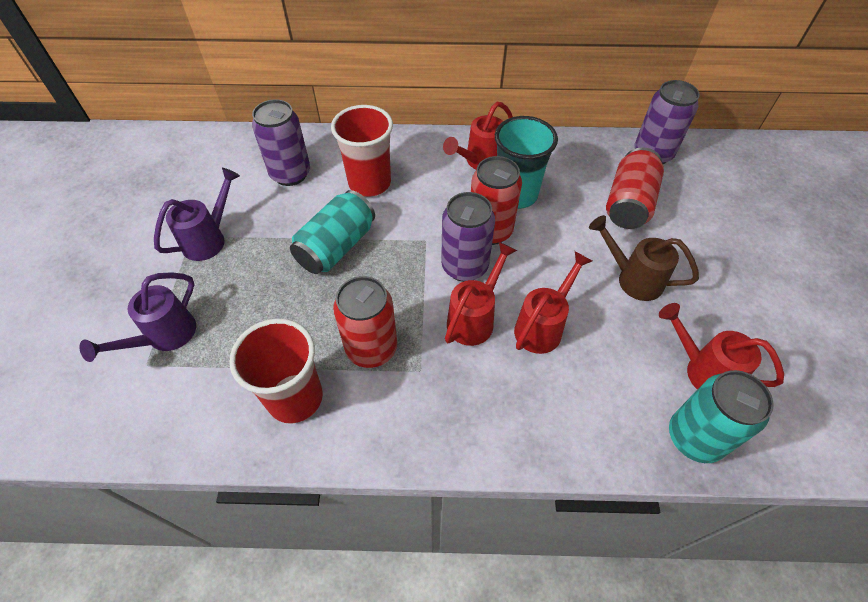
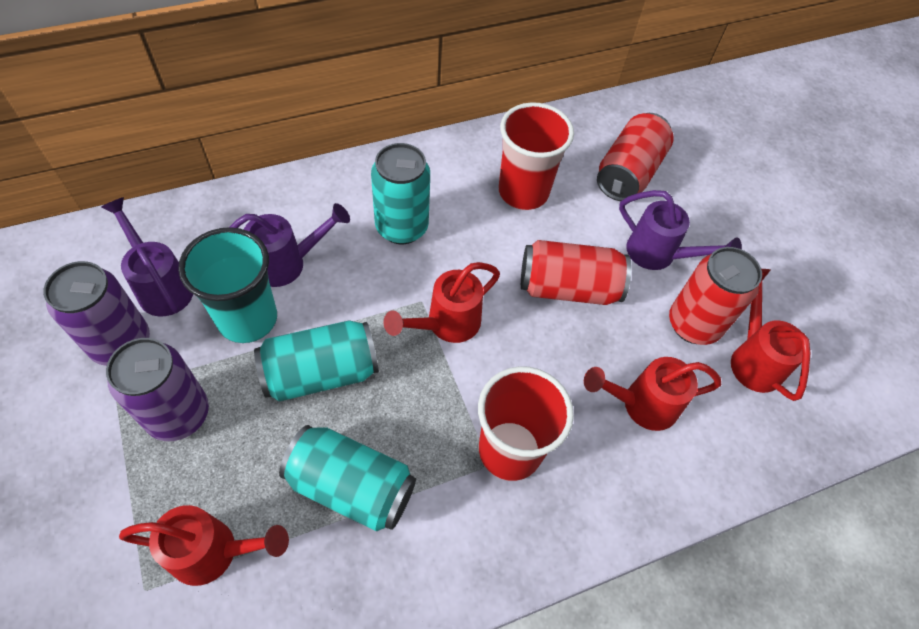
brown watering can: [589,215,699,301] = 1 -> none = 0
purple can: [252,99,310,186] [441,192,495,282] [634,80,700,164] = 3 -> [43,261,150,366] [106,338,209,441] = 2
purple watering can: [80,272,196,362] [154,168,240,261] = 2 -> [101,197,193,316] [230,203,350,287] [619,190,742,270] = 3
turquoise can: [290,190,375,274] [669,370,774,463] = 2 -> [254,320,379,402] [279,425,416,531] [371,143,430,244] = 3

